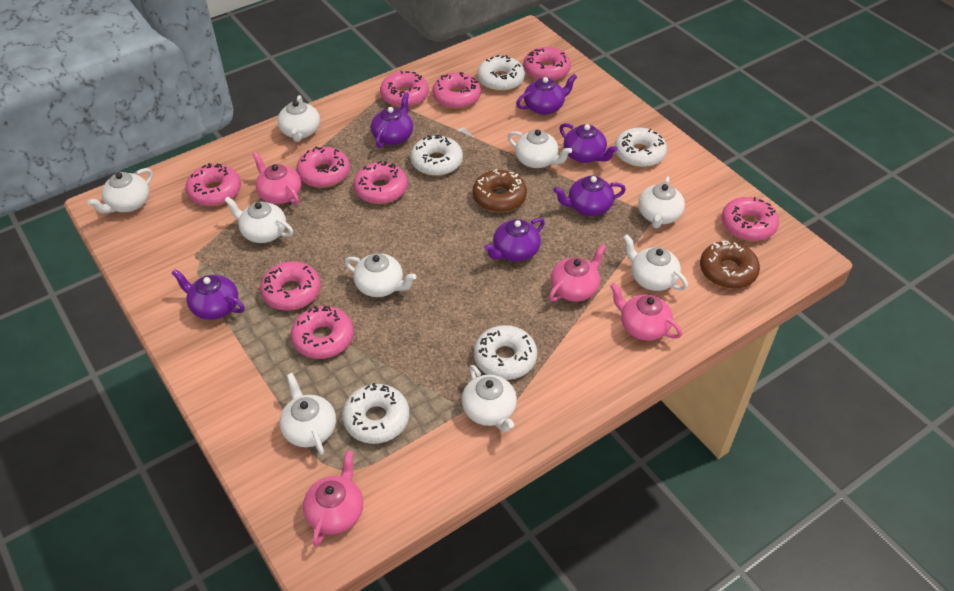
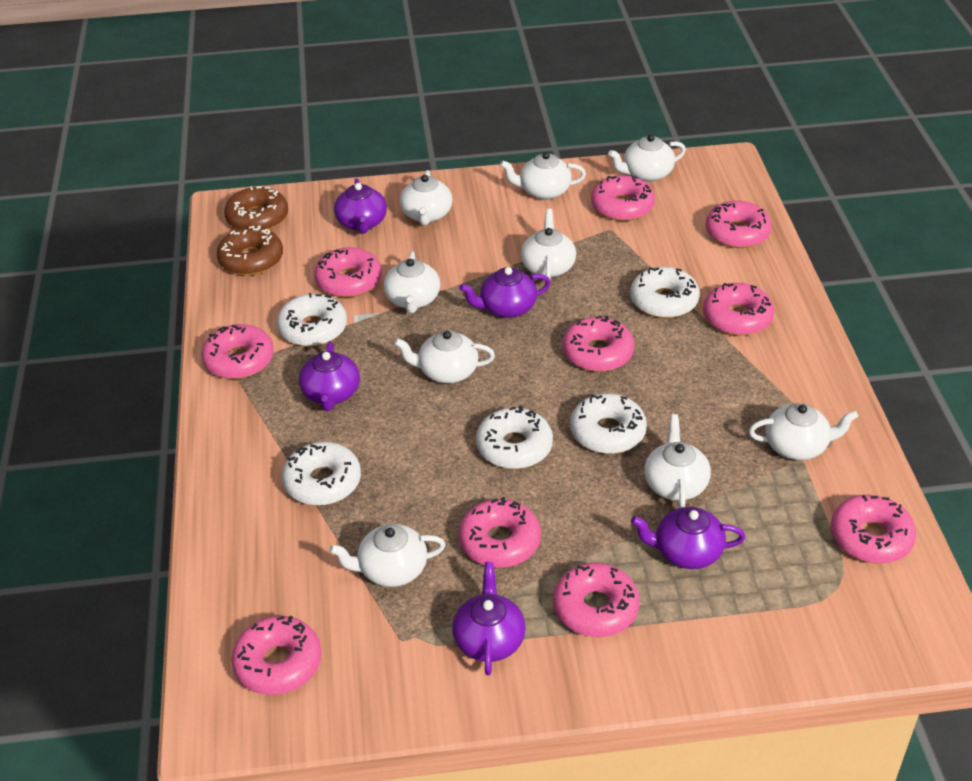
pink donut: [186,163,241,206] [260,261,321,311] [291,306,354,359] [296,147,350,188] [353,161,408,204] [380,71,429,107] [432,72,481,109] [523,47,571,81] [721,197,779,241] = 9 -> [201,324,274,379] [231,616,321,695] [314,247,382,297] [459,497,541,568] [553,563,640,637] [563,316,635,372] [591,175,655,221] [703,283,774,336] [706,201,772,248] [831,495,916,564] = 10
pink teapot: [252,152,301,205] [303,450,363,546] [549,244,606,302] [610,283,682,341] = 4 -> none = 0
purple teapot: [172,269,245,320] [371,93,413,148] [484,218,545,262] [516,74,577,115] [553,176,626,216] [560,123,618,163] = 6 -> [299,341,360,411] [334,178,387,234] [452,562,526,676] [459,267,551,318] [631,507,745,569] = 5

